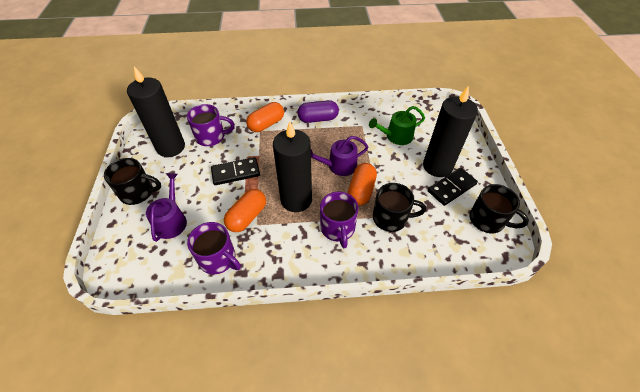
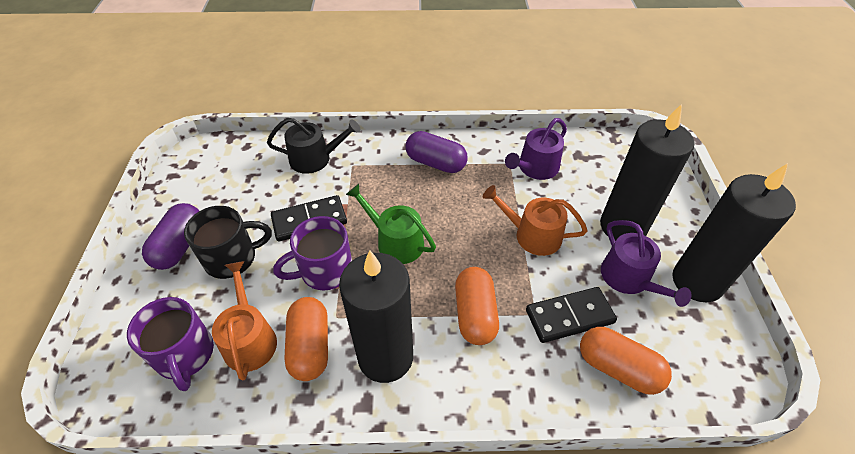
black mug: [104,158,161,205] [373,183,426,232] [470,184,529,233] = 3 -> [184,206,272,279] = 1
black watering can: none = 0 -> [267,118,361,174] = 1
orange watering can: none = 0 -> [212,261,277,380] [483,185,588,256] = 2
purple capsule: [298,100,339,123] = 1 -> [142,203,199,270] [406,131,468,173] = 2
purple mug: [187,104,235,146] [187,222,241,274] [320,192,358,248] = 3 -> [127,297,214,391] [273,216,352,290] = 2

